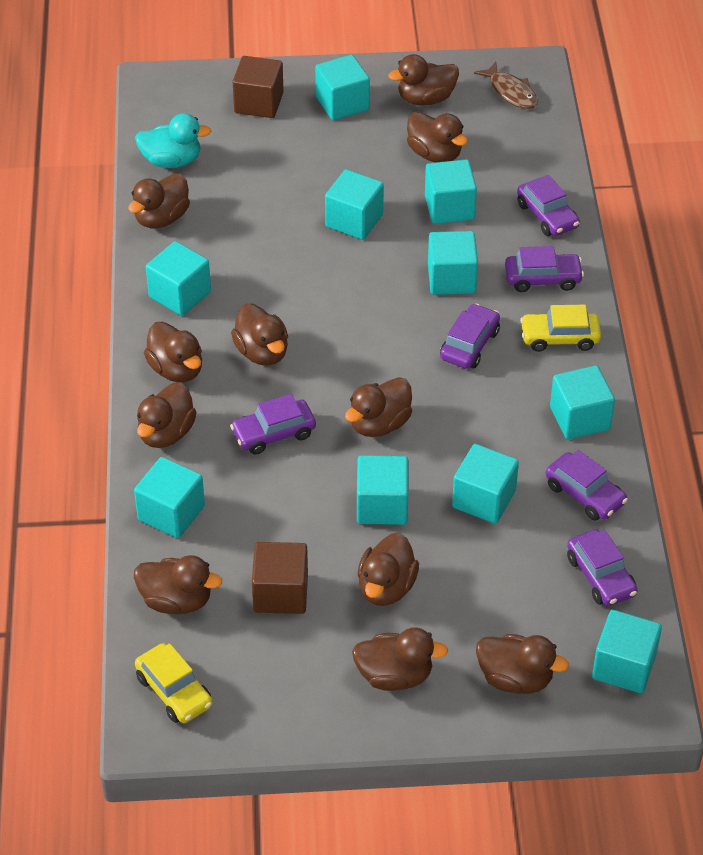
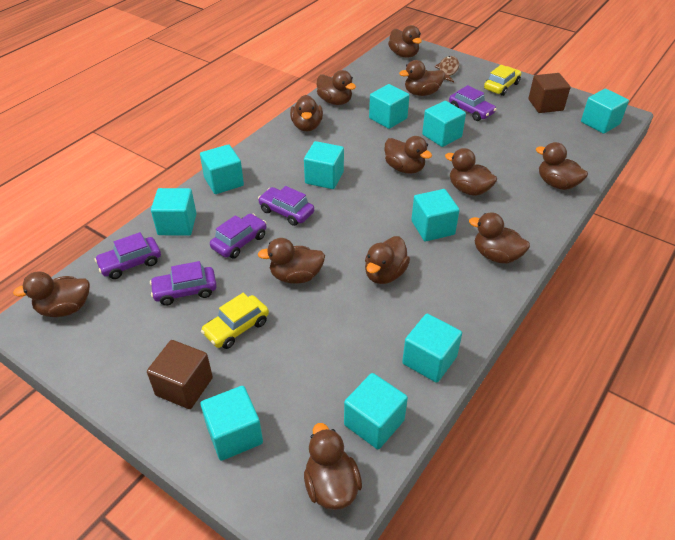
brown duck: [128,173,190,229] [134,555,222,614] [137,382,197,448] [144,322,202,382] [231,303,288,366] [345,377,412,437] [352,627,448,691] [357,533,419,606] [388,54,459,105] [407,111,468,162] [476,634,569,694] = 11 -> [13,271,90,317] [257,238,325,284] [290,95,323,131] [304,423,362,510] [317,70,356,105] [365,236,410,284] [385,136,432,174] [388,25,422,58] [399,60,445,96] [445,148,497,196] [469,212,530,264] [536,142,588,190] = 12
purple car: [230,394,316,455] [440,304,500,369] [505,246,584,292] [517,175,580,236] [546,450,628,521] [567,530,638,606] = 6 -> [94,232,161,279] [150,261,217,306] [210,214,267,259] [258,186,314,226] [449,85,497,121] = 5
turquoise duck: [135,113,211,168] = 1 -> none = 0

